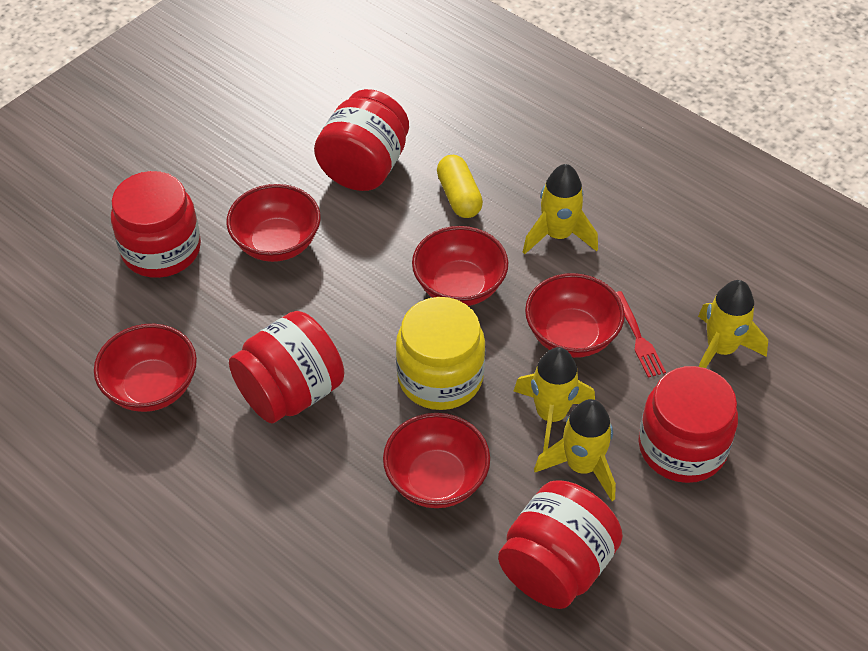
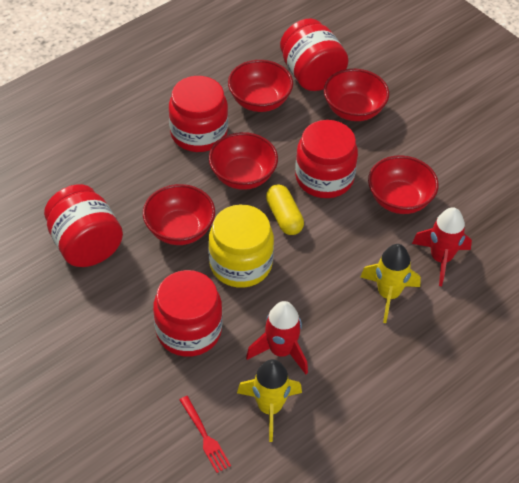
red rocket: none = 0 -> [246,301,308,374] [412,207,472,286] = 2
yellow rocket: [513,347,595,452] [523,164,598,254] [534,399,616,501] [698,280,768,368] = 4 -> [237,359,302,442] [361,244,421,323] = 2

